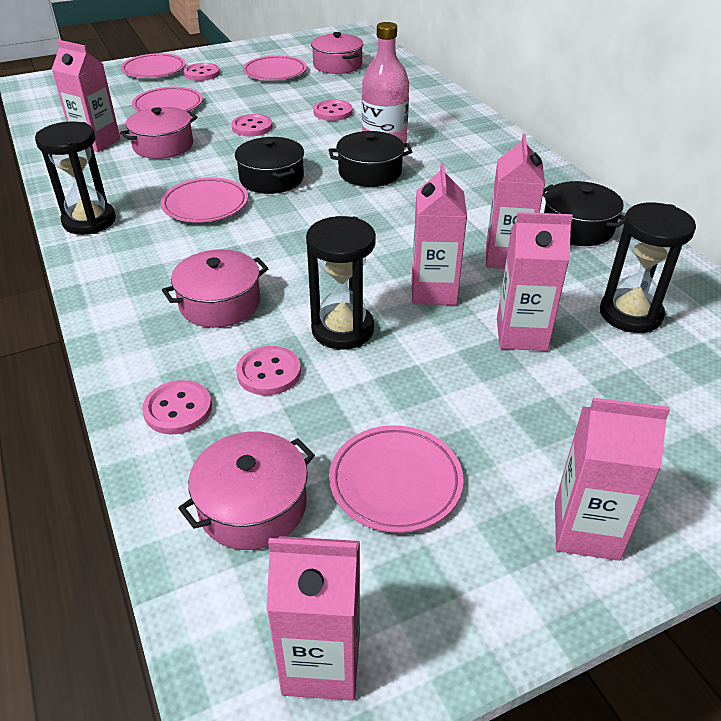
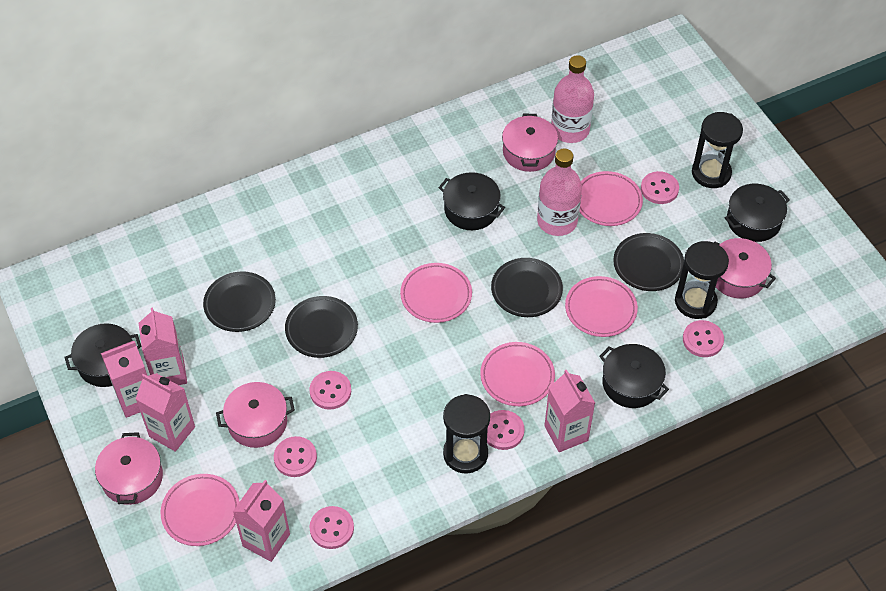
black plate: none = 0 -> [203,271,276,332] [285,296,358,358] [491,258,563,317] [613,233,684,291] = 4
black pot: [235,137,304,194] [329,131,412,187] [543,181,625,246] = 3 -> [64,323,142,387] [438,172,505,230] [599,344,669,408] [725,184,790,242] = 4
pink bottle: [362,22,409,144] = 1 -> [537,149,582,236] [551,55,594,143] = 2
pink button: [142,380,212,435] [184,63,220,81] [231,114,273,137] [236,346,301,395] [313,100,353,121] = 5 -> [274,436,317,477] [309,371,351,410] [309,506,354,549] [487,410,525,450] [641,171,679,204] [683,320,724,357] = 6
pink carton: [51,40,120,152] [266,536,360,701] [412,163,467,305] [486,133,545,269] [497,212,573,351] [555,398,670,561] = 6 -> [101,341,147,418] [136,373,195,452] [139,307,187,385] [233,480,290,562] [544,370,595,452] = 5

